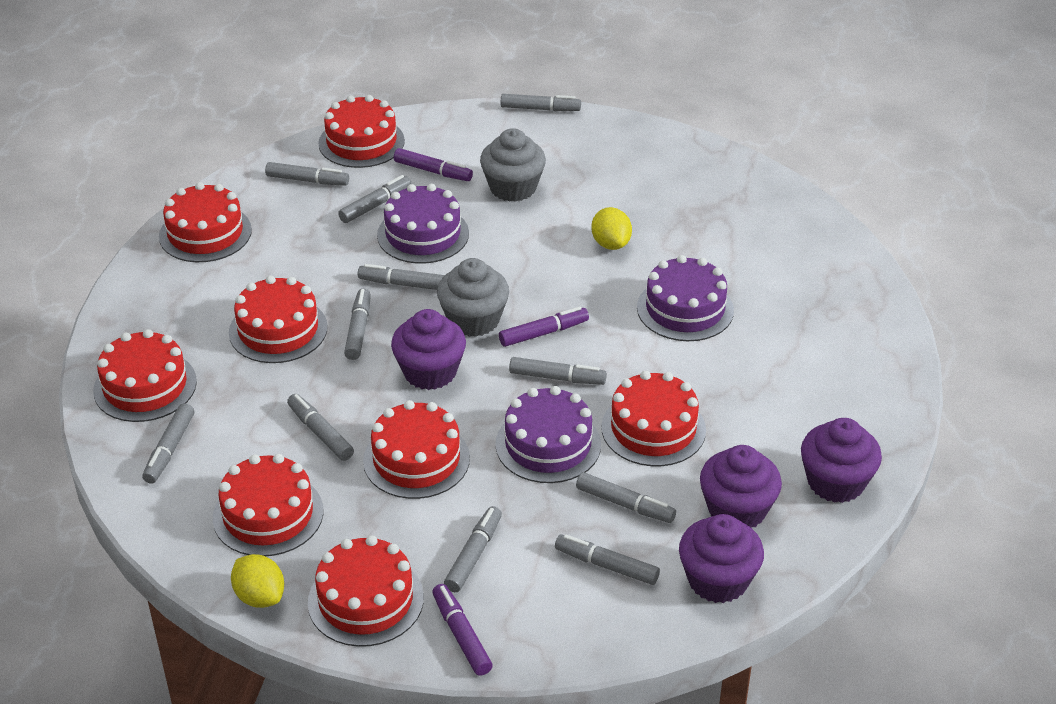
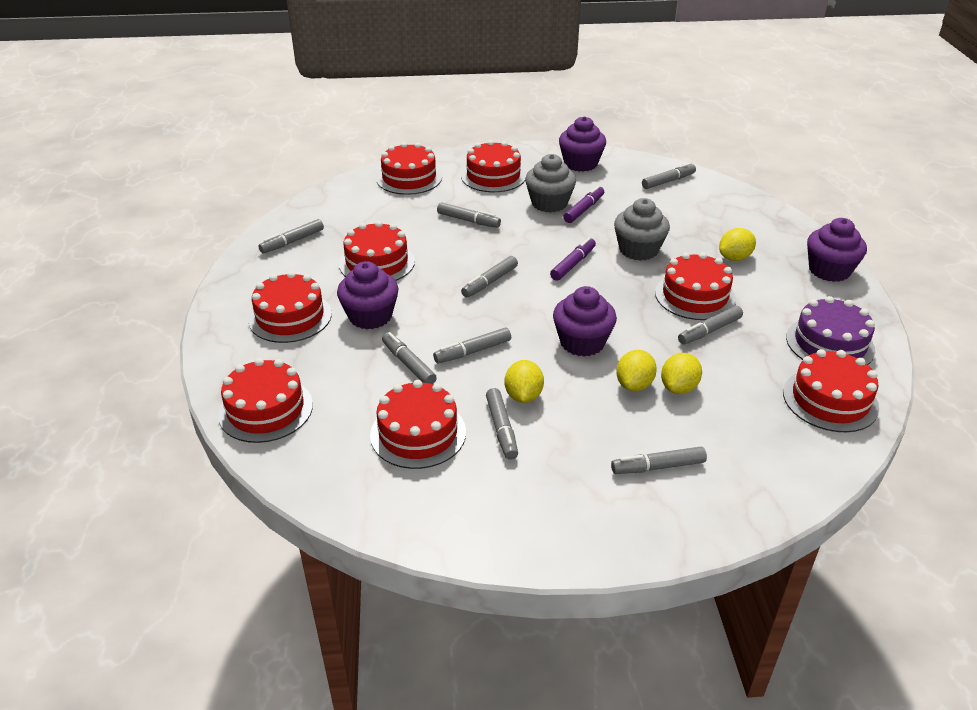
grey marker: [142,403,194,484] [265,162,349,186] [287,394,354,461] [338,175,412,223] [344,289,371,360] [358,264,445,290] [444,506,502,592] [501,94,581,111] [509,357,607,385] [555,534,660,585] [576,472,676,523] = 11 -> [259,219,324,254] [382,332,437,384] [433,328,511,363] [437,202,501,228] [461,256,518,297] [486,388,518,460] [611,447,707,474] [642,162,696,189] [678,306,743,344] = 9
purple cake: [377,184,469,264] [495,386,601,483] [637,255,734,341] = 3 -> [786,296,875,365] = 1
purple marker: [394,148,473,181] [432,584,493,676] [499,307,589,347] = 3 -> [550,237,596,281] [563,186,604,223] = 2
yellow lemon: [231,554,284,608] [592,207,632,250] = 2 -> [505,360,544,403] [616,350,657,391] [661,353,702,394] [719,228,756,261] = 4

